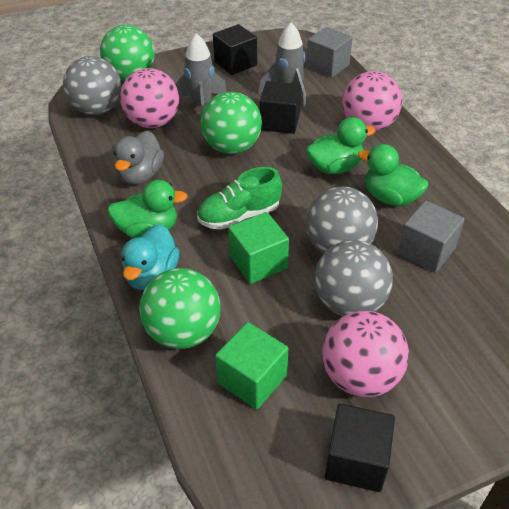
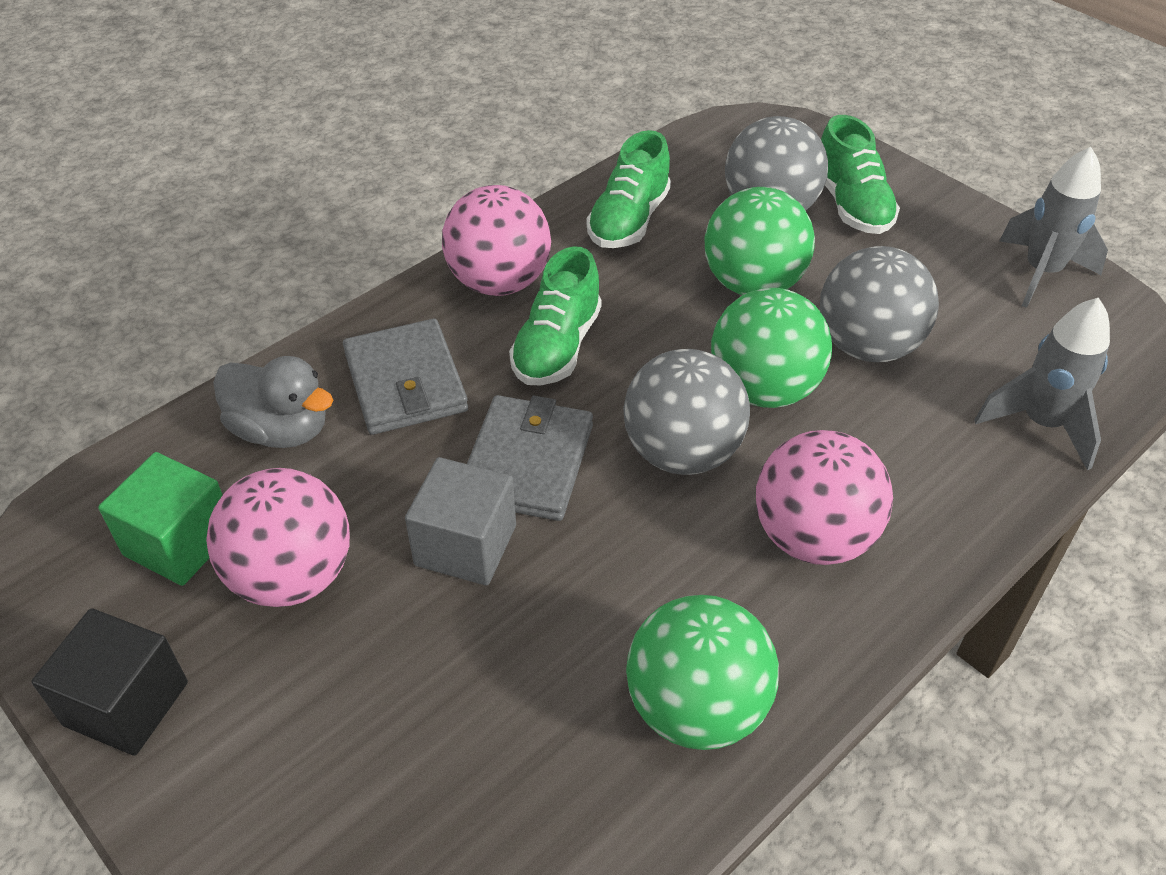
black cube: [213,24,257,75] [260,81,301,134] [325,404,395,492] = 3 -> [31,608,188,756] = 1
green cube: [215,322,288,410] [228,212,289,284] = 2 -> [98,452,222,586] = 1
green duck: [107,180,187,238] [306,117,376,174] [358,144,428,206] = 3 -> none = 0
green shoe: [197,167,282,230] = 1 -> [509,246,602,386] [587,130,671,248] [821,115,900,234] = 3
grey cube: [306,27,353,78] [398,200,465,273] = 2 -> [405,457,516,585] = 1
grey wallet: none = 0 -> [343,319,468,435] [467,395,593,521] = 2
turquoise duck: [122,224,180,290] = 1 -> none = 0

